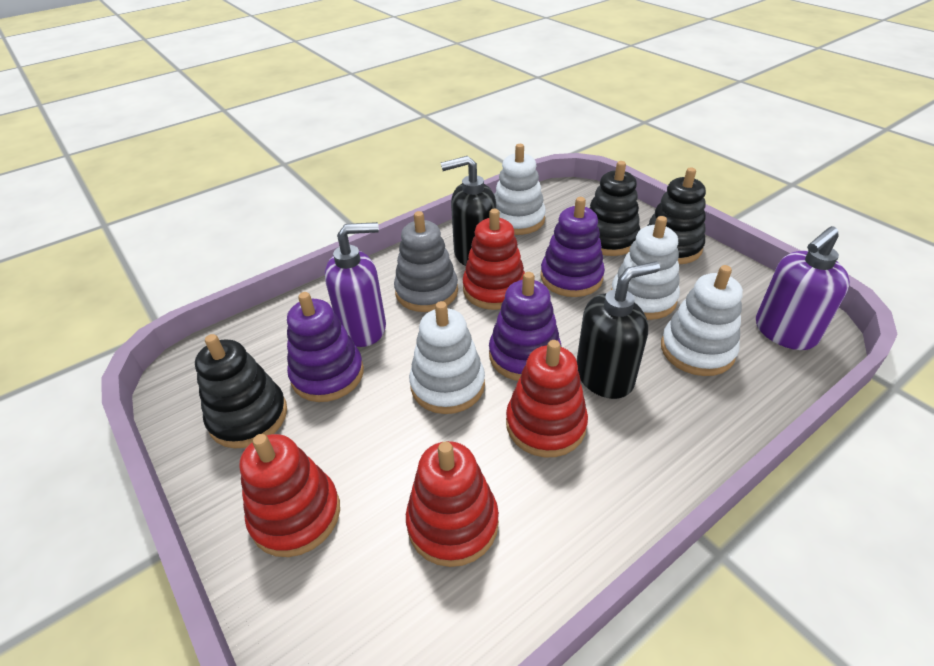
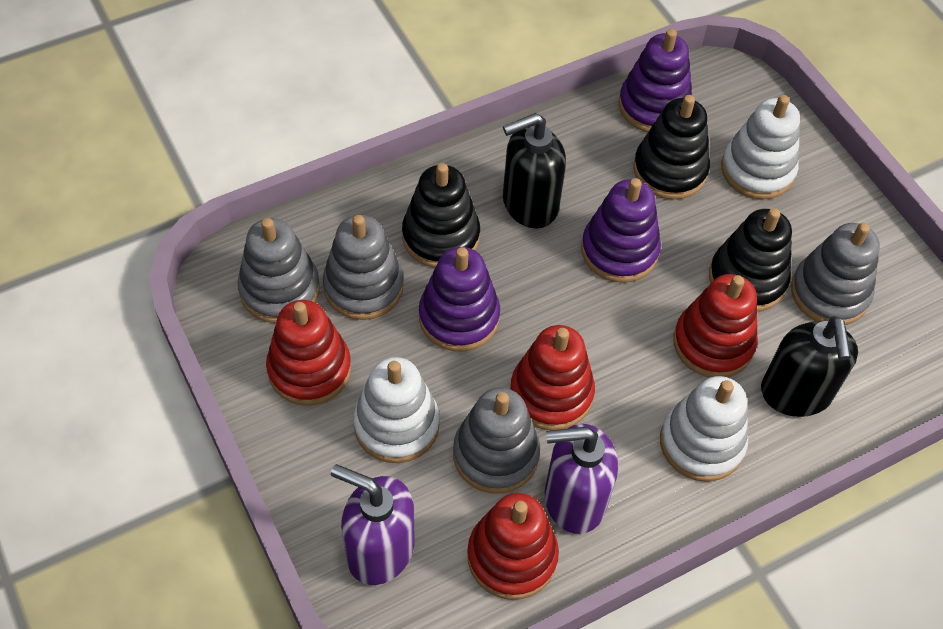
grey stacking toy: [394,211,458,312] = 1 -> [237,218,320,323] [323,215,404,320] [453,388,540,494] [791,223,880,325] = 4
white stacking toy: [409,301,485,414] [494,144,546,235] [611,216,680,320] [661,265,743,376] = 4 -> [353,357,440,463] [660,376,748,482] [721,95,800,199] = 3

